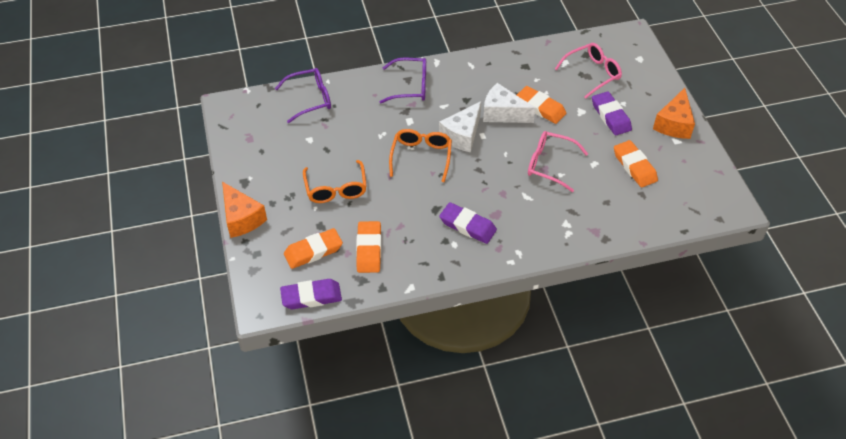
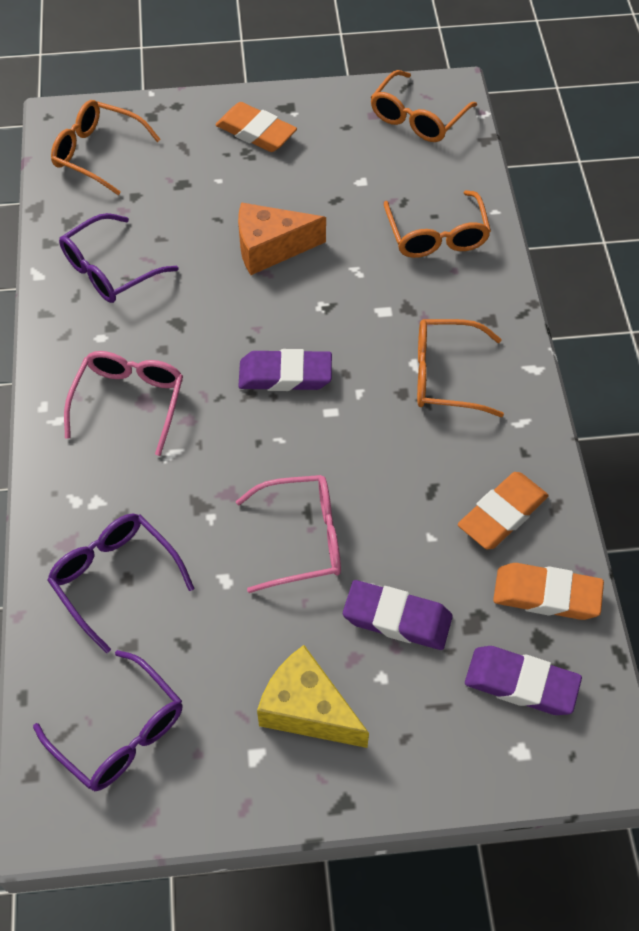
orange cheese: [222,182,267,238] [653,88,695,139] = 2 -> [238,202,326,275] = 1
orange eraser: [284,228,343,269] [356,221,381,273] [517,86,566,124] [614,140,658,187] = 4 -> [216,102,297,152] [458,472,549,549] [493,563,604,620] = 3
orange glasses: [303,160,367,203] [389,129,452,182] = 2 -> [51,100,161,195] [370,70,477,142] [384,190,491,258] [417,319,504,417] = 4
purple glasses: [275,68,331,123] [380,58,426,103] = 2 -> [33,650,183,791] [47,513,194,654] [59,213,179,303] = 3
white cheese: [439,101,481,152] [483,83,536,123] = 2 -> none = 0
yellow cheese: none = 0 -> [257,645,369,748] = 1

